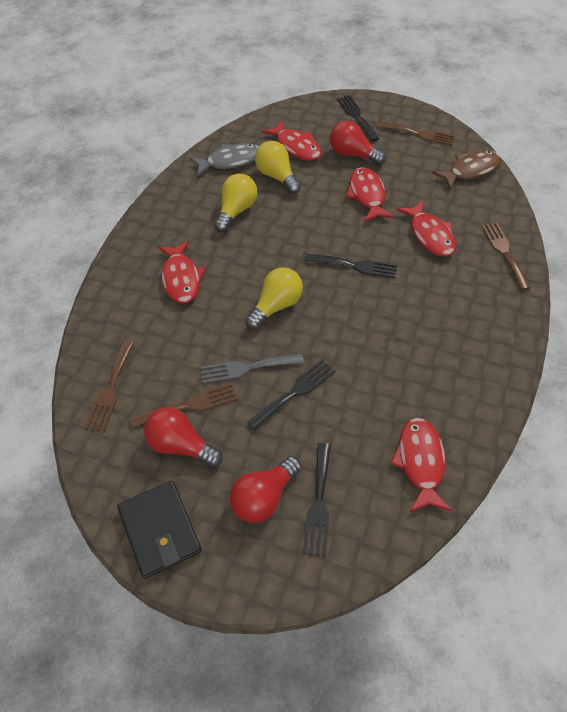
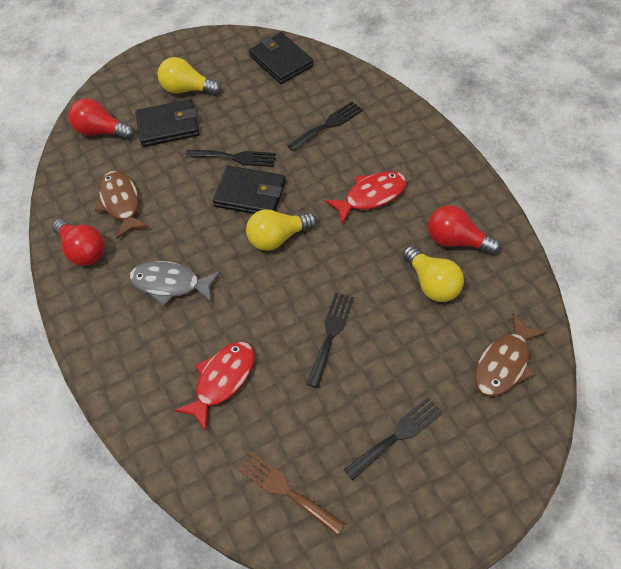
black wallet: [117,481,202,578] = 1 -> [135,99,200,147] [213,166,286,214] [249,32,314,84] = 3
brown fish: [432,150,501,190] = 1 -> [95,171,149,239] [475,313,547,397] = 2
brown fork: [85,340,134,431] [130,383,237,428] [376,121,455,145] [481,222,531,290] = 4 -> [237,452,345,535] = 1
grey fork: [201,353,304,384] = 1 -> none = 0
red fish: [158,241,206,303] [261,120,322,160] [346,167,394,222] [390,418,452,512] [396,201,456,257] = 5 -> [174,341,255,431] [325,171,407,224] = 2

